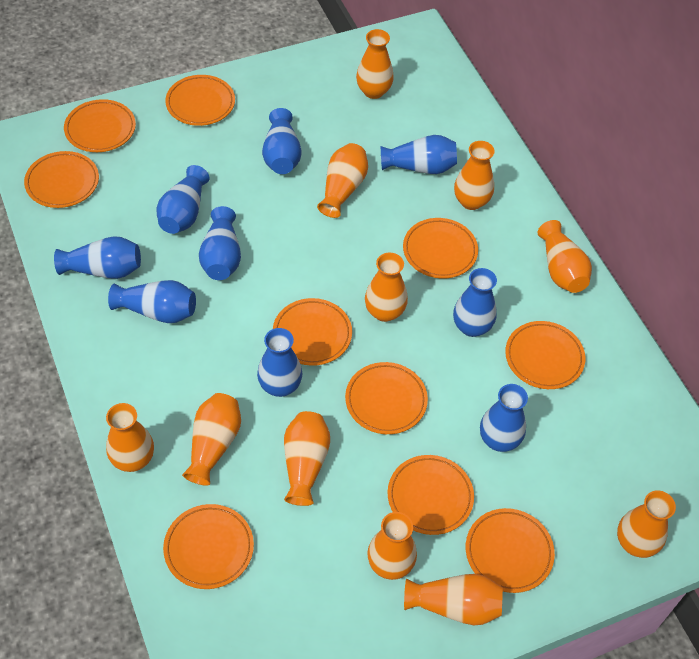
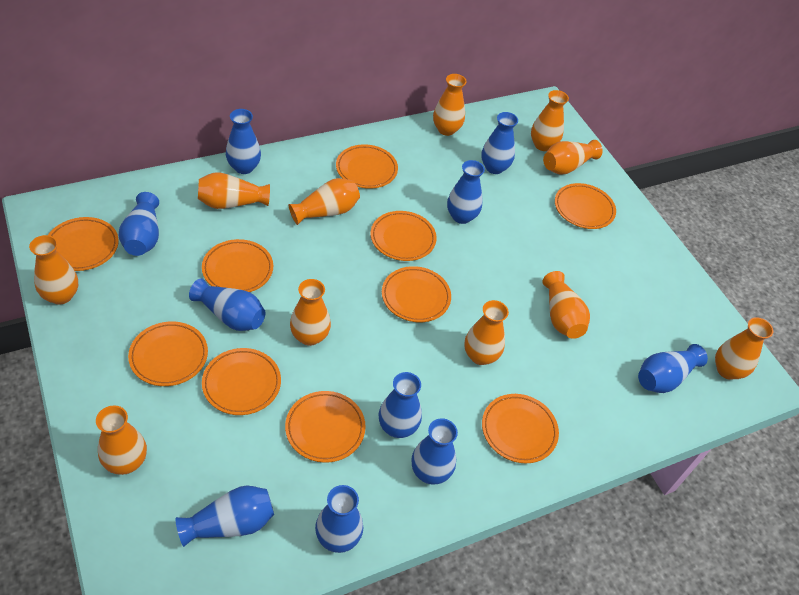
blue vase: [54,236,141,279] [108,280,196,323] [156,165,210,234] [199,206,241,280] [257,328,302,397] [262,108,302,174] [381,135,457,174] [453,268,497,337] [480,384,528,452] = 9 -> [119,192,159,256] [175,486,274,547] [189,278,266,331] [226,109,261,174] [315,485,363,553] [379,372,422,438] [411,418,458,484] [447,160,485,224] [481,112,518,174] [638,344,708,393] = 10

